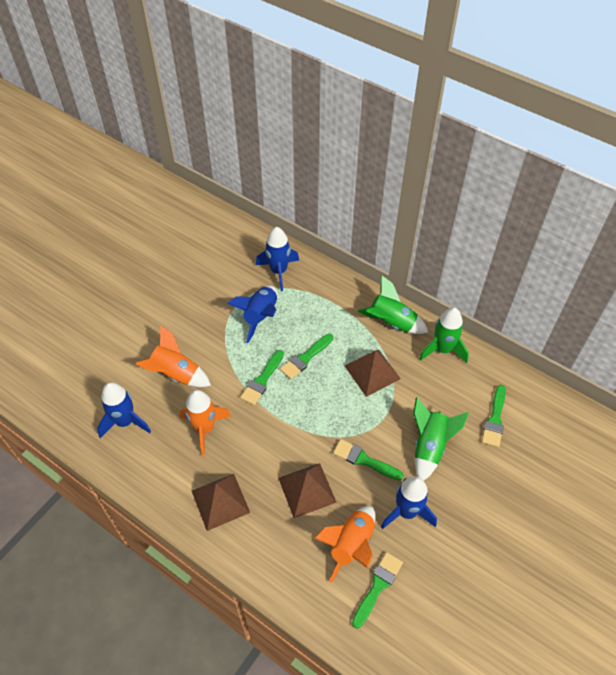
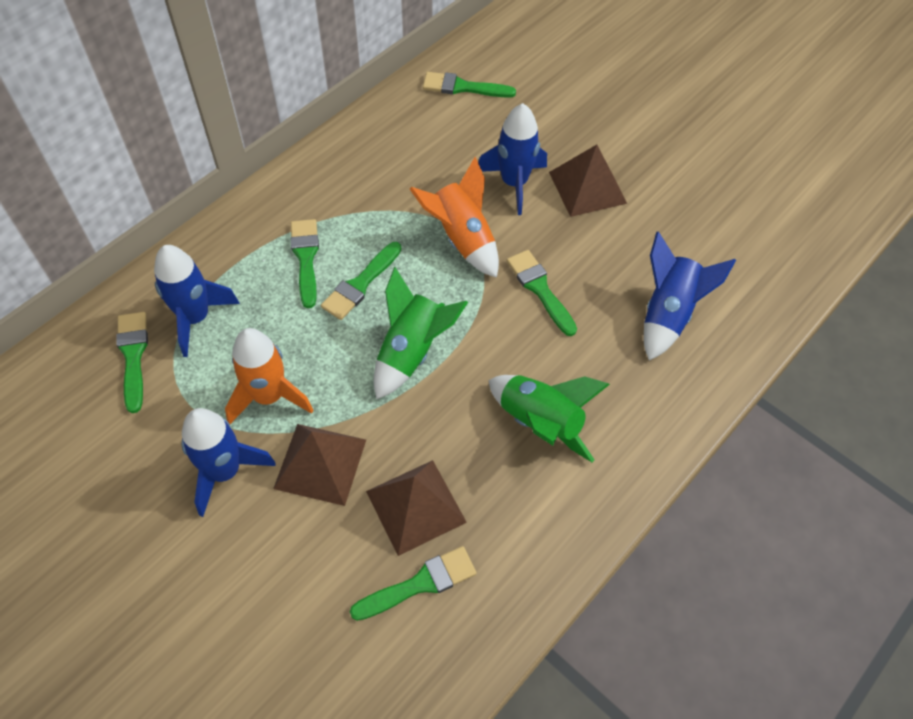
green brush: [240,350,284,405] [280,334,333,379] [333,439,404,481] [352,552,403,628] [482,385,506,447] = 5 -> [116,312,148,413] [291,219,319,308] [321,242,401,320] [350,546,477,621] [423,72,516,98] [507,250,577,336] = 6
green rocket: [358,275,428,334] [413,397,469,481] [419,307,469,363] = 3 -> [373,267,468,399] [489,375,610,462] = 2
orange rocket: [136,325,211,387] [180,390,231,456] [314,506,376,583] = 3 -> [225,328,313,424] [410,157,499,278] = 2

